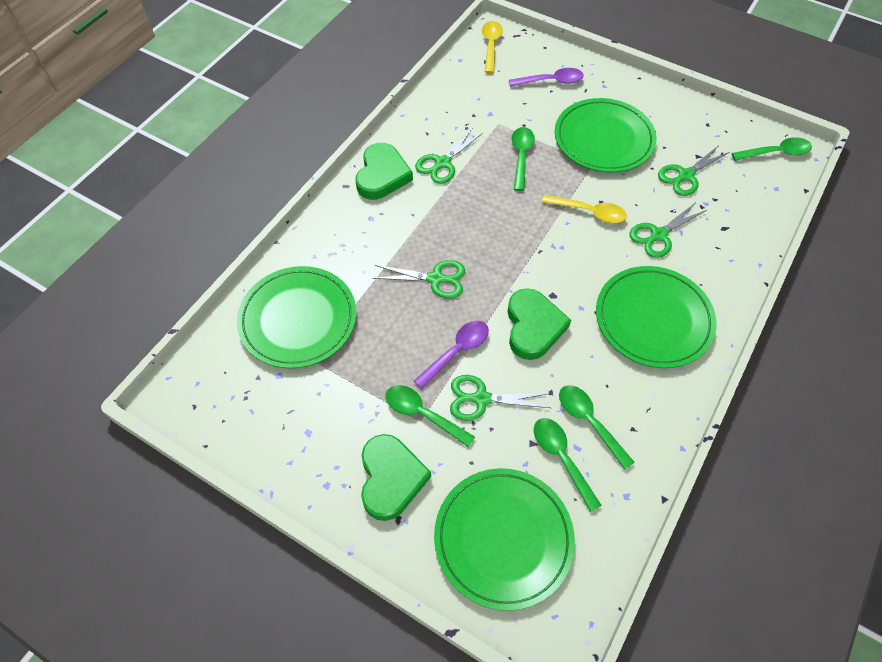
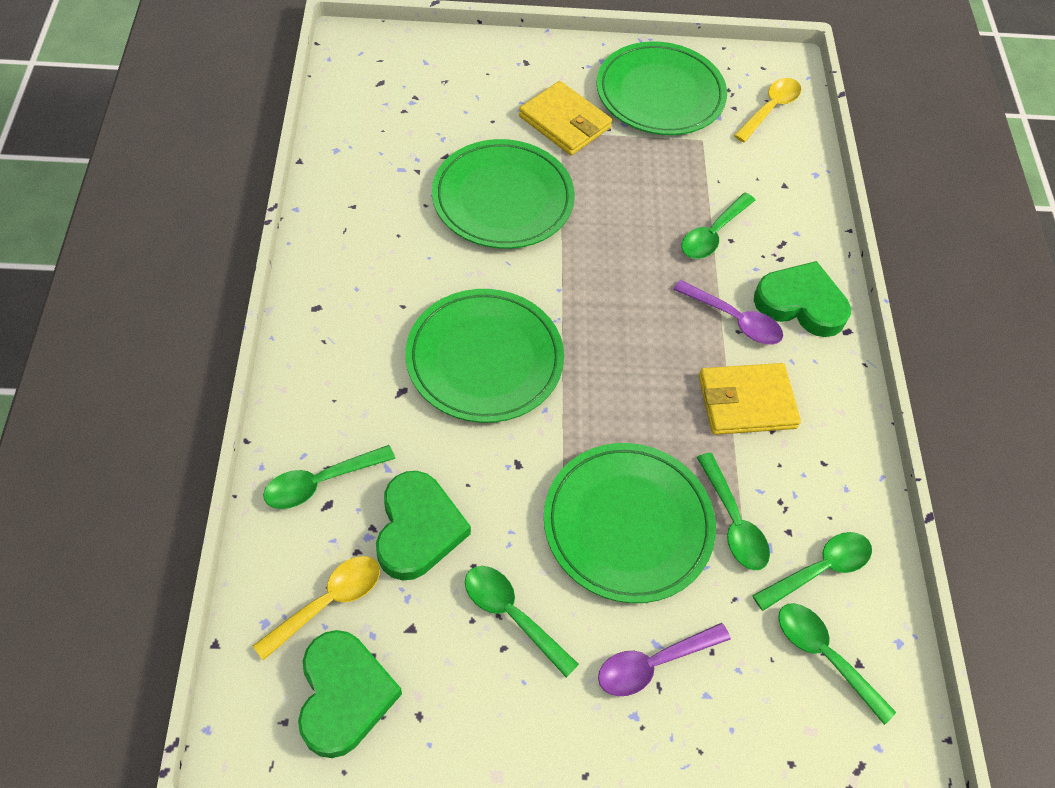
green scissors: [373,260,465,299] [415,129,483,184] [450,375,551,421] [629,202,707,258] [658,145,730,196] = 5 -> none = 0
green spoon: [386,385,475,447] [512,127,535,191] [534,418,602,512] [559,385,635,470] [732,137,812,161] = 5 -> [263,445,395,509] [465,566,579,678] [682,193,755,259] [697,453,770,570] [752,532,872,611] [778,603,896,725] = 6
yellow wallet: none = 0 -> [519,81,612,155] [699,363,801,435] = 2

